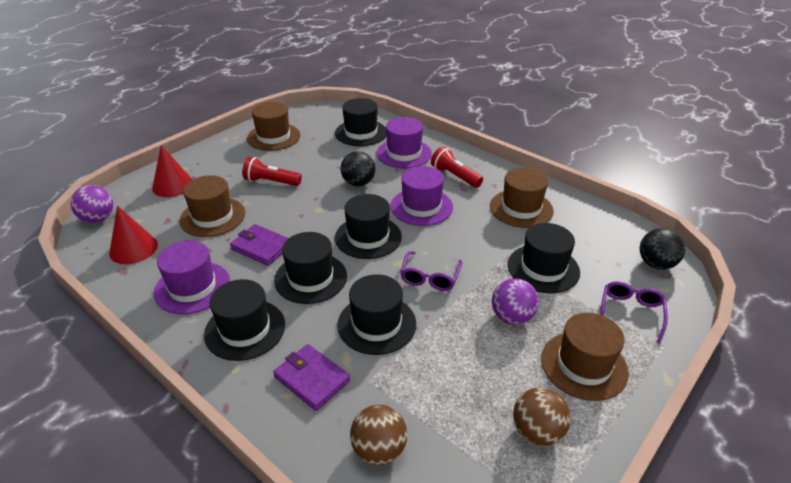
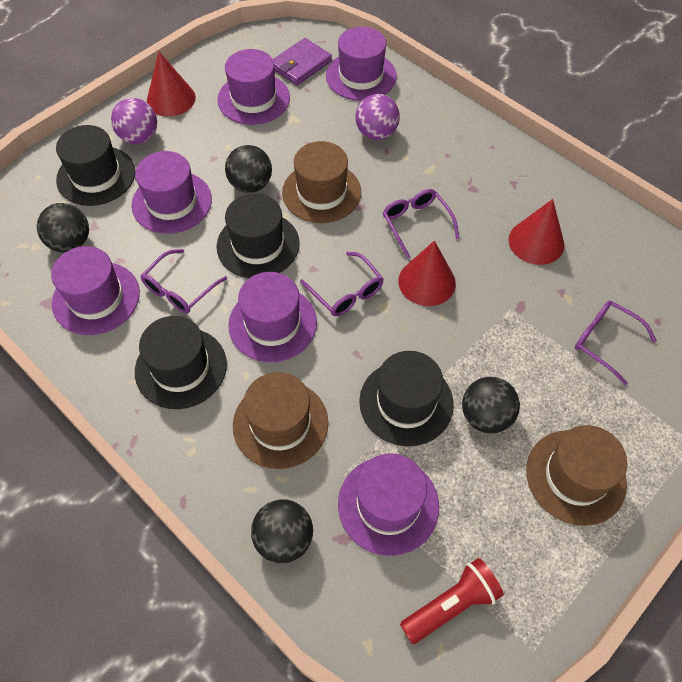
black ball: [341,151,376,186] [640,228,685,270] = 2 -> [37,203,89,253] [225,145,272,193] [251,499,313,563] [462,377,520,434] = 4
black hat: [204,279,285,361] [274,232,347,304] [335,98,386,146] [335,194,402,259] [337,274,416,355] [508,223,580,293] = 6 -> [56,125,135,206] [135,316,227,409] [216,193,300,278] [359,351,454,446] = 4
brown ball: [350,405,407,465] [513,387,571,446] = 2 -> none = 0
brown hat: [179,175,245,237] [247,102,300,151] [490,168,554,228] [541,313,629,401] = 4 -> [233,372,328,469] [282,141,361,223] [526,425,627,526] = 3
purple glasses: [400,251,463,291] [600,281,668,344] = 2 -> [141,249,227,313] [300,252,384,316] [383,189,459,259] [575,300,657,385] = 4
purple hat: [154,240,230,314] [377,117,432,168] [390,166,453,226] = 3 -> [51,246,140,335] [132,151,212,234] [217,49,290,125] [228,272,317,362] [326,27,397,101] [338,453,439,556] = 6
purple wallet: [230,224,289,266] [273,344,350,411] = 2 -> [273,38,332,85] = 1
red cone: [109,205,158,264] [152,145,193,197] = 2 -> [147,52,196,117] [398,241,456,306] [509,199,564,265] = 3
red flashlight: [242,157,302,186] [431,147,483,188] = 2 -> [400,558,504,644] = 1

